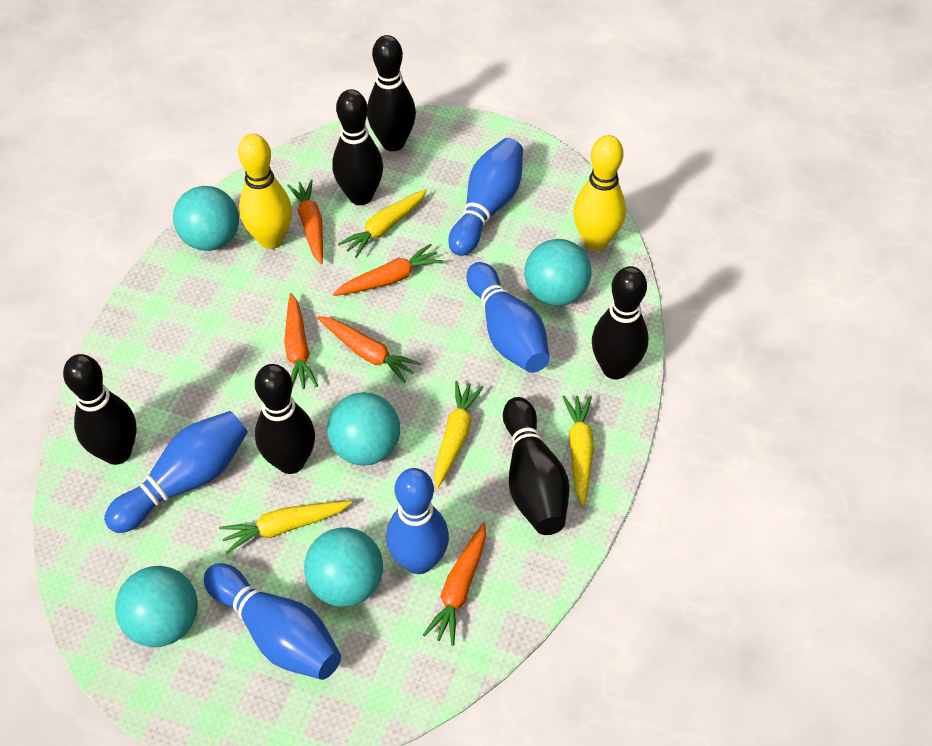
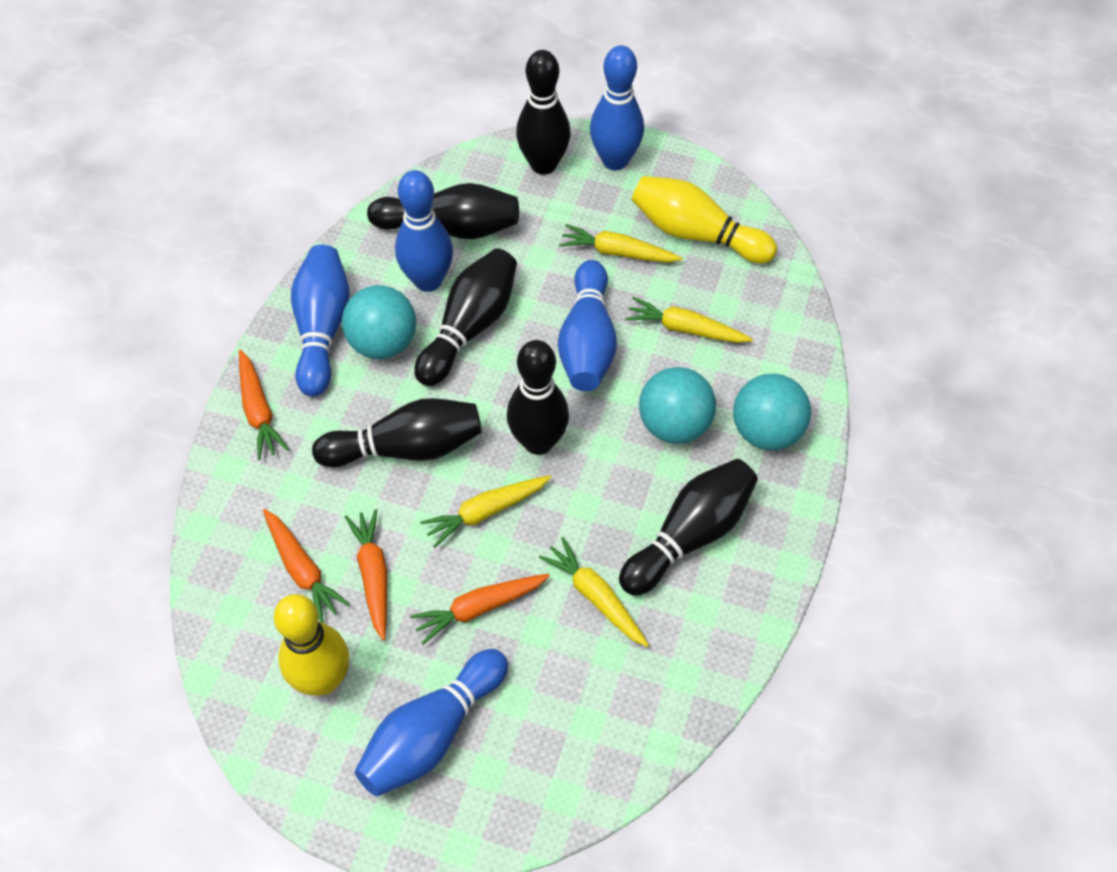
orange carrot: [284,293,318,389] [287,179,323,264] [318,316,421,383] [333,244,443,296] [423,522,486,646] = 5 -> [239,350,289,460] [263,509,350,623] [345,509,387,640] [410,574,550,645] = 4
turquoise ball: [115,566,198,647] [173,186,239,251] [304,528,383,607] [327,392,400,466] [524,239,592,306] = 5 -> [342,285,416,359] [639,367,716,444] [733,374,811,450] = 3

